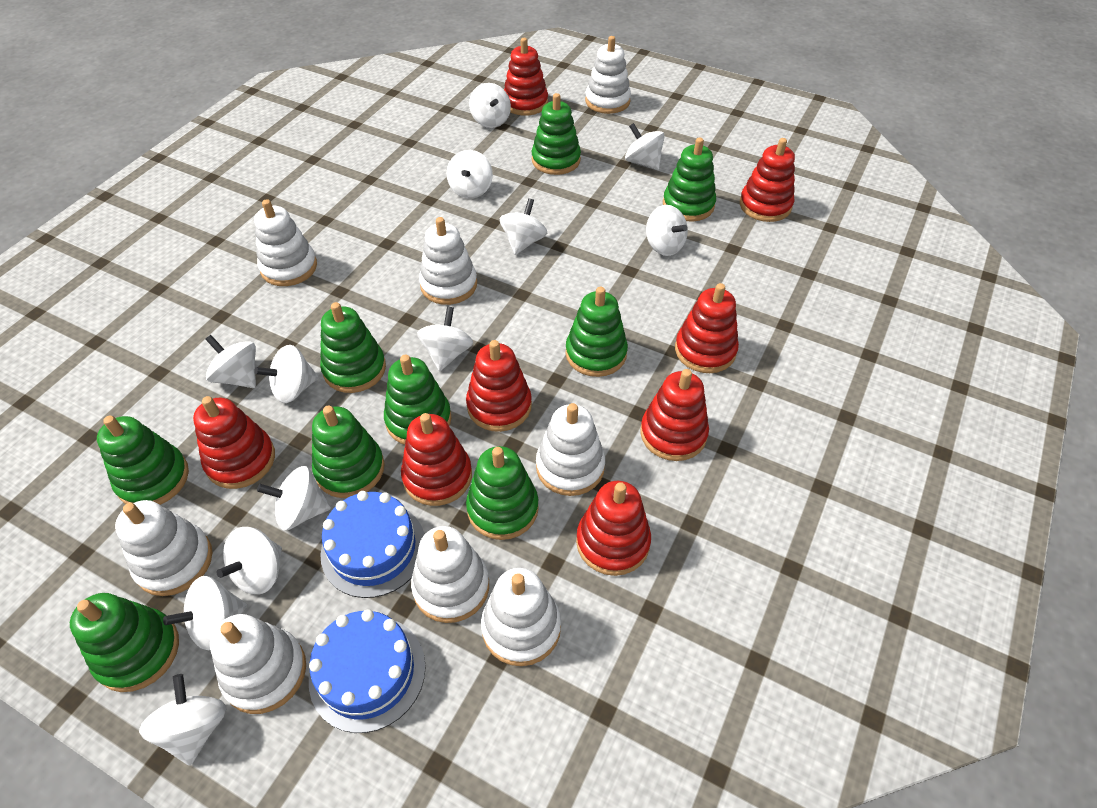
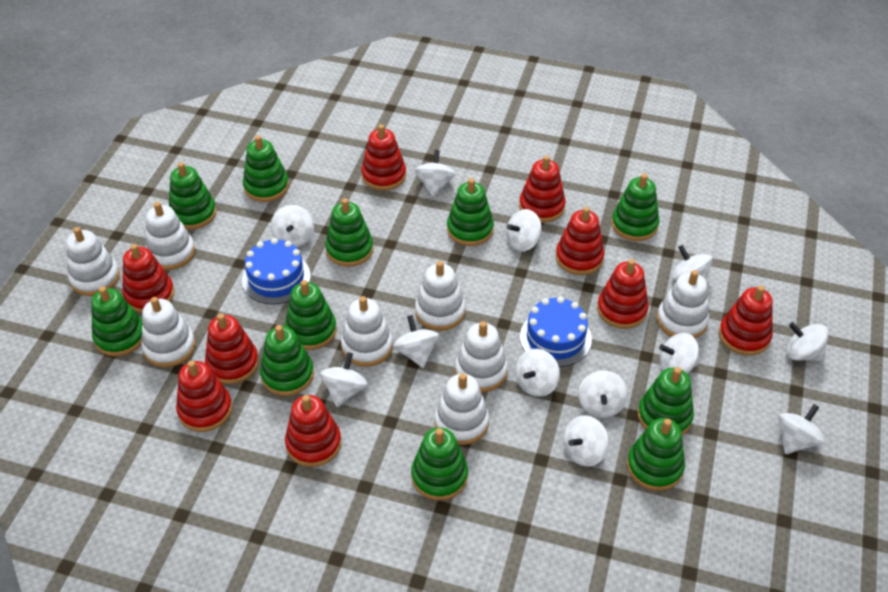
green stacking toy: [70,593,179,692] [97,416,189,505] [312,406,384,498] [320,302,386,393] [384,355,452,445] [466,446,539,540] [532,93,581,175] [565,287,628,377] [663,137,716,221] = 9 -> [91,286,142,357] [169,162,216,230] [243,135,289,202] [260,325,314,396] [285,280,337,350] [325,198,373,267] [411,427,468,501] [447,178,494,246] [611,173,659,241] [627,418,685,491] [638,367,694,435] = 11
red stacking toy: [193,396,275,489] [401,413,472,506] [466,340,532,432] [504,38,548,116] [576,481,651,576] [640,369,709,461] [675,283,739,373] [740,138,795,222] = 8 -> [122,244,174,313] [176,360,232,432] [205,313,259,384] [285,395,341,467] [361,124,406,191] [519,155,566,223] [556,207,604,275] [597,259,648,329] [719,285,773,356] = 9

